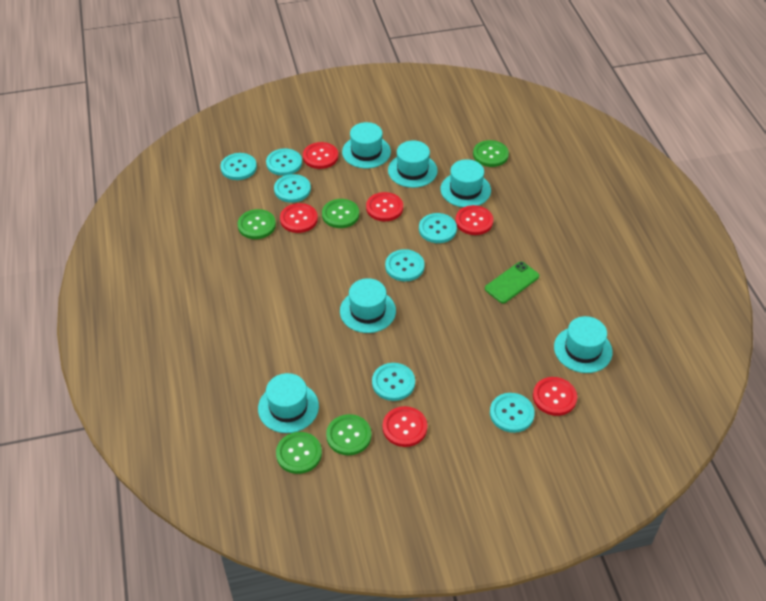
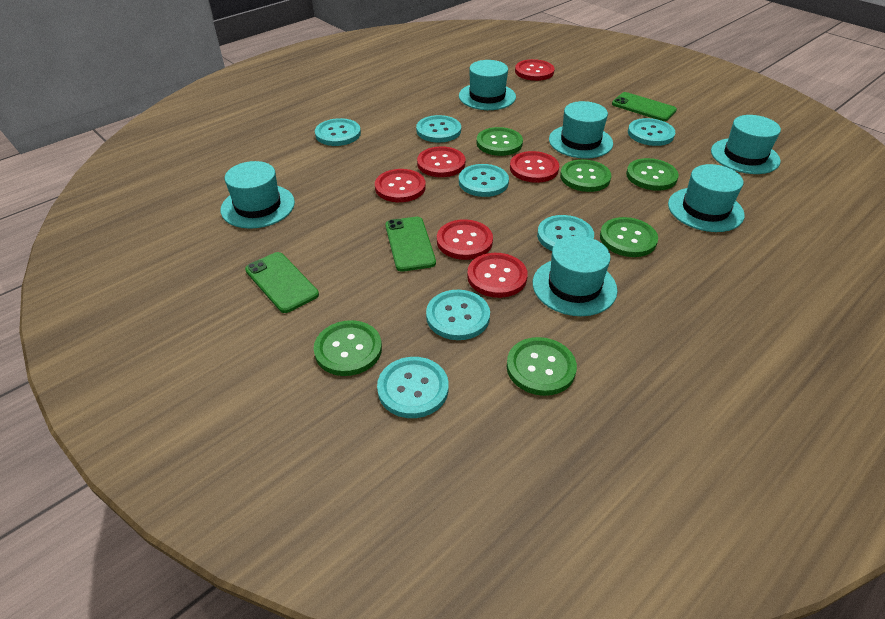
green button: [238,209,276,239] [276,432,322,474] [322,199,359,228] [326,414,371,455] [473,140,509,167] = 5 -> [314,320,382,376] [477,127,523,156] [507,337,577,396] [560,159,611,192] [600,217,658,257] [626,158,679,191] = 6
green phone: [485,261,539,303] = 1 -> [245,252,319,313] [385,217,436,272] [612,92,677,121] = 3

